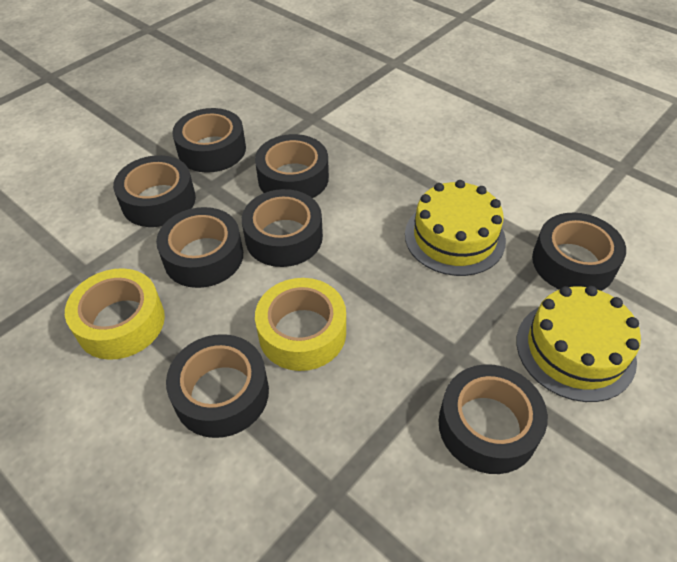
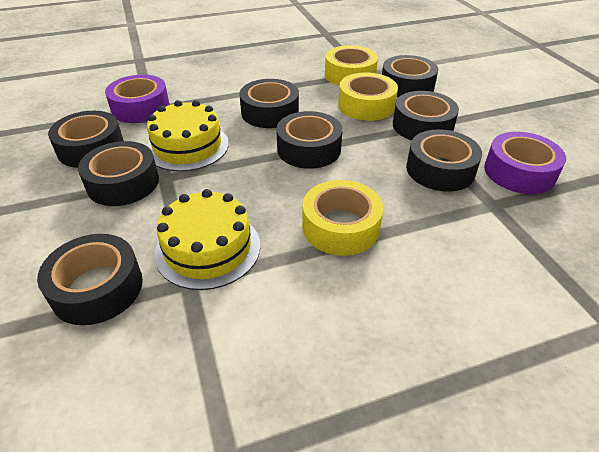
purple tape: none = 0 -> [105,75,170,123] [484,132,566,194] = 2
yellow tape: [65,268,165,360] [255,278,346,371] = 2 -> [302,180,384,256] [325,45,378,86] [338,73,398,121] = 3

